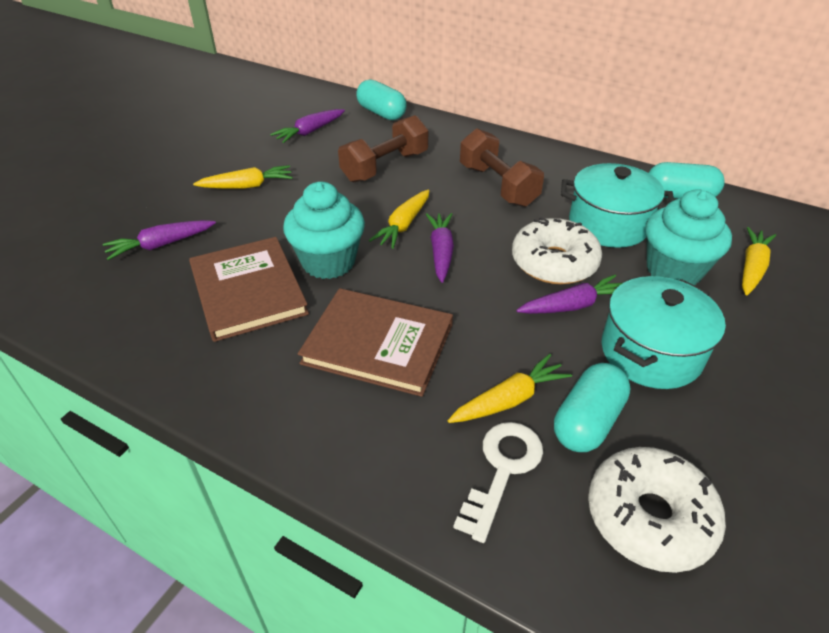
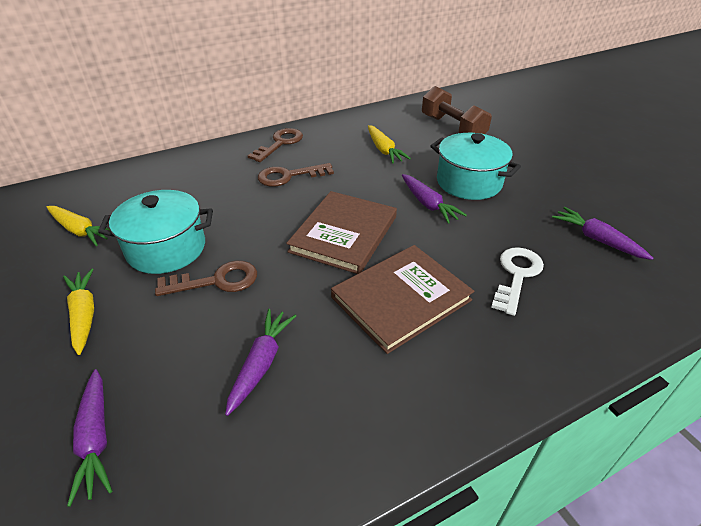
brown dumbbell: [338,115,428,182] [460,128,544,207] = 2 -> [422,86,492,134] = 1
brown key: none = 0 -> [155,261,257,296] [248,128,303,162] [258,163,334,187] = 3
turquoise capsule: [356,79,407,120] [554,363,631,452] [649,162,725,199] = 3 -> none = 0
turquoise cupcake: [283,182,365,279] [645,189,732,285] = 2 -> none = 0
white donut: [512,217,602,285] [588,447,726,573] = 2 -> none = 0
yellow carrot: [193,165,293,189] [369,190,429,249] [448,354,572,423] [742,227,776,296] = 4 -> [47,206,110,246] [63,268,94,355] [368,125,411,163] = 3

